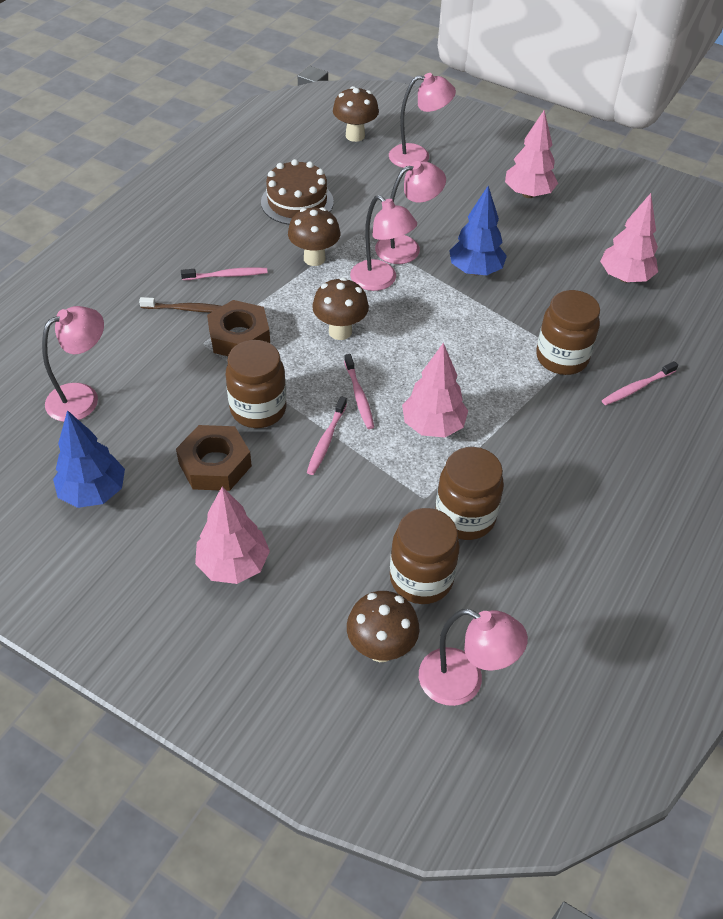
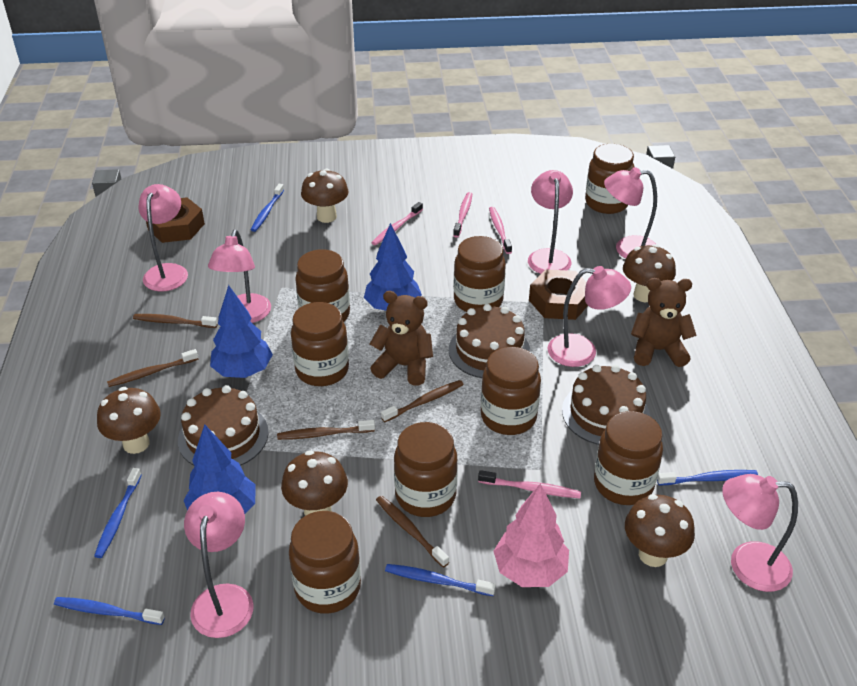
blue toothbrush: none = 0 -> [54,597,165,625] [94,468,142,558] [251,184,284,232] [385,564,496,596] [657,470,758,485] = 5
blue tree: [53,410,125,508] [449,186,507,276] = 2 -> [183,424,256,514] [210,285,273,378] [364,223,422,311] = 3
brown cake: [261,159,334,225] = 1 -> [178,385,269,466] [449,304,530,378] [562,365,650,445] = 3
brown jar: [226,340,286,428] [390,508,460,604] [435,447,504,540] [536,290,600,375] = 4 -> [289,511,361,614] [291,302,349,386] [295,249,350,322] [394,422,458,517] [453,236,506,312] [481,347,541,435] [585,144,634,214] [594,411,663,505] = 8
brown mushroom: [288,207,340,266] [312,277,369,340] [333,86,379,142] [347,591,419,662] = 4 -> [97,387,161,454] [281,450,348,516] [301,169,349,223] [623,244,676,302] [625,494,695,567] = 5
brown teddy bear: none = 0 -> [370,291,433,386] [631,278,697,367] = 2
brown toothbrush: [139,297,222,313] = 1 -> [107,349,199,387] [133,314,218,328] [277,420,375,440] [376,495,449,568] [381,380,464,422] = 5
pink lamp: [42,306,104,422] [350,195,417,291] [375,161,446,264] [389,73,456,168] [419,609,528,706] = 5 -> [138,184,188,292] [184,492,254,638] [208,230,271,323] [528,170,573,274] [547,266,631,367] [604,167,657,259] [722,474,798,592] = 7
pink tree: [195,486,270,584] [402,343,468,437] [505,110,558,198] [600,193,658,283] = 4 -> [493,483,569,587] = 1

